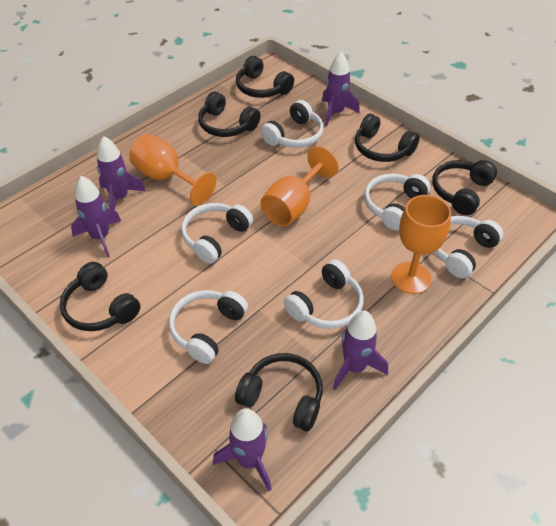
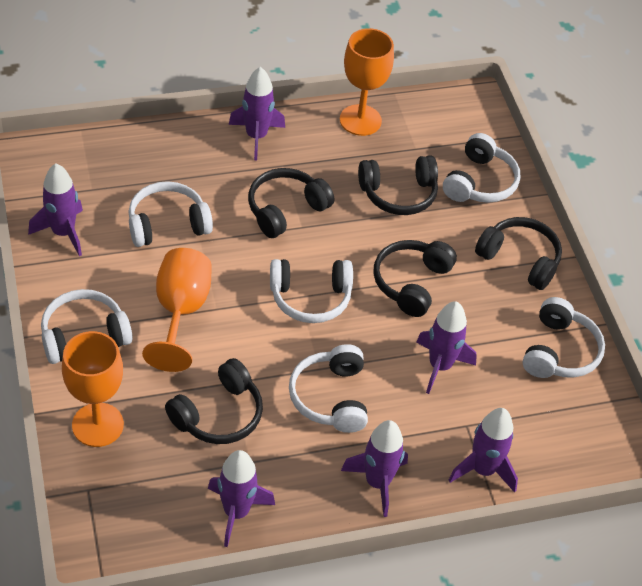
black headphones: [60,262,140,331] [198,92,261,137] [235,353,323,431] [236,56,294,98] [355,114,420,162] [432,160,497,215] = 6 -> [165,358,263,444] [248,168,334,238] [358,155,438,215] [373,240,457,317] [475,217,562,290] = 5
purple rocket: [71,176,121,257] [97,136,146,211] [213,408,272,491] [322,52,360,126] [333,311,388,390] = 5 -> [28,164,83,256] [208,450,275,547] [229,67,285,160] [341,420,408,517] [416,301,477,394] [449,408,518,493] = 6

